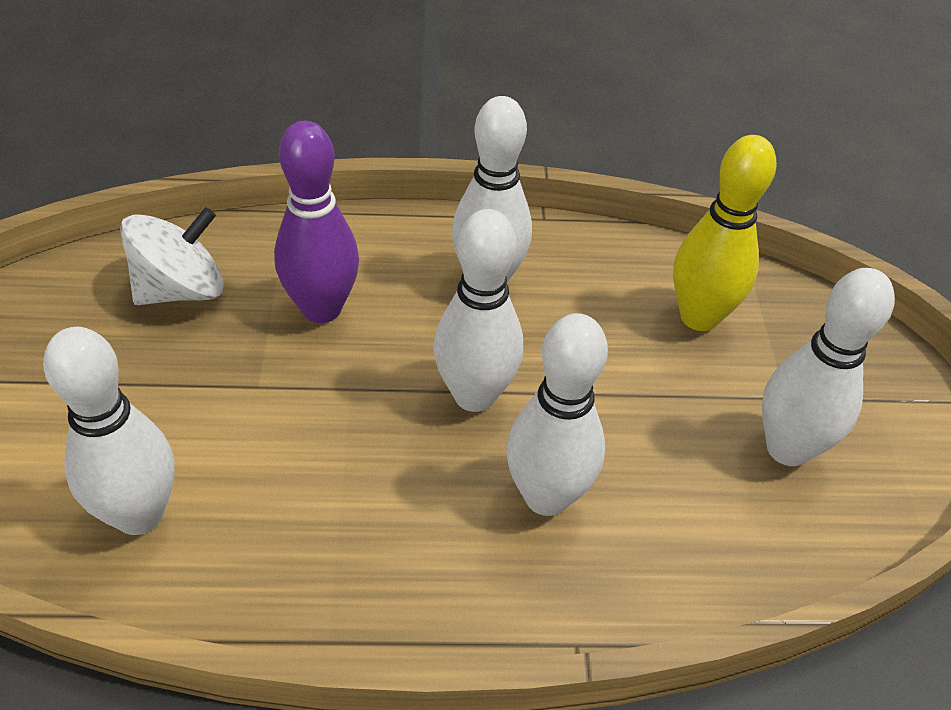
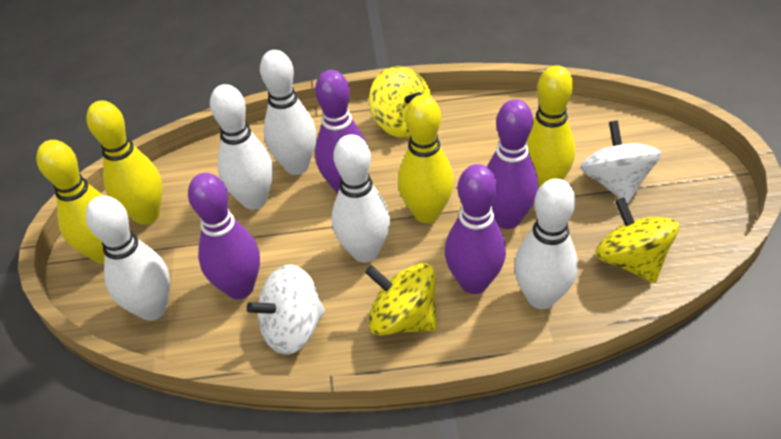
purple bowling pin: [274,121,359,323] = 1 -> [188,173,260,299] [315,70,366,194] [445,164,506,294] [487,99,538,229] = 4
white spinning top: [120,207,224,305] = 1 -> [246,264,325,355] [580,120,661,204] = 2
yellow bowling pin: [673,135,776,331] = 1 -> [36,140,104,264] [86,101,162,225] [398,95,454,223] [527,65,575,189] = 4
yellow spinning top: none = 0 -> [365,263,437,336] [369,66,432,138] [595,197,679,283] = 3

